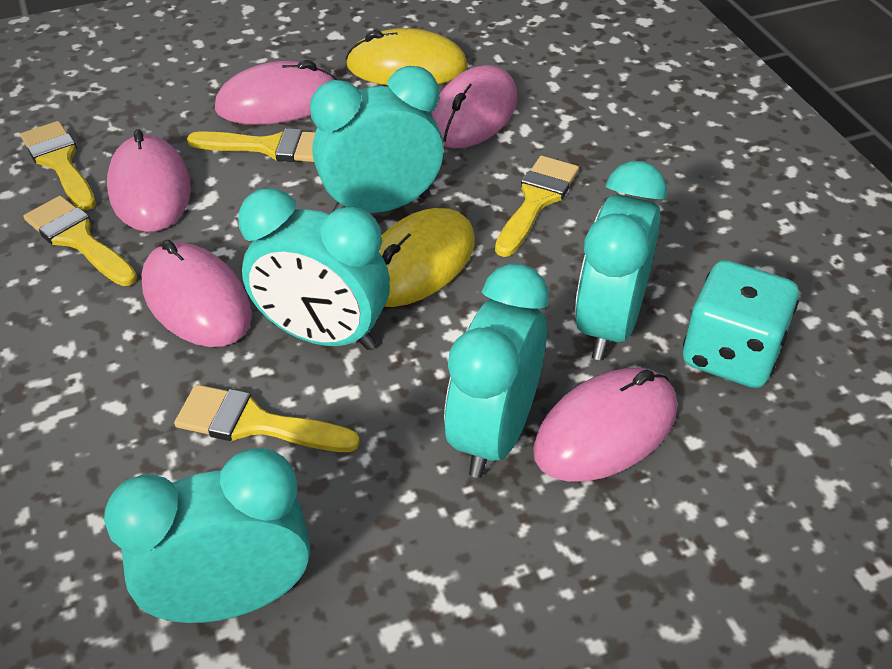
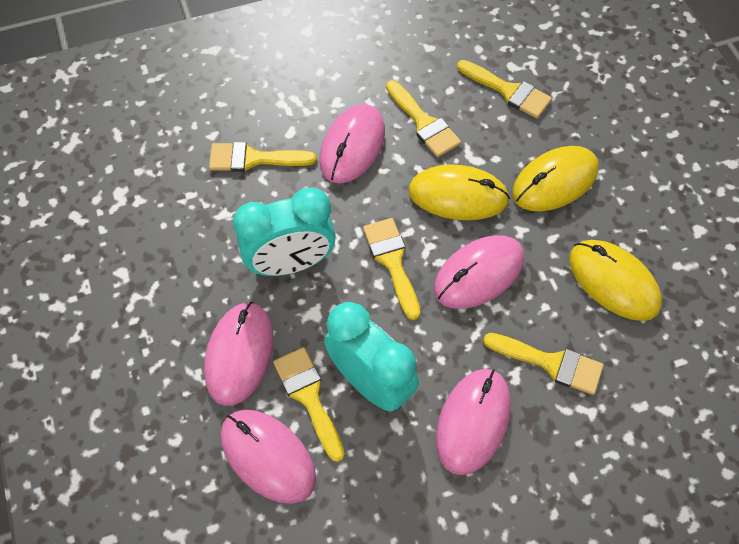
turquoise clock: [104,448,310,623] [238,188,390,350] [310,66,444,213] [444,263,549,478] [575,161,667,360] = 5 -> [233,187,336,276] [324,302,419,411] = 2
turquoise dice: [683,260,799,388] = 1 -> none = 0
yellow brush: [21,121,96,211] [24,196,137,286] [174,385,360,452] [187,128,315,162] [495,156,579,257] = 5 -> [209,142,317,172] [273,347,345,462] [363,218,420,320] [386,80,461,157] [457,60,552,118] [483,333,604,395] = 6
yellow mouse: [346,28,468,85] [379,208,475,307] = 2 -> [409,165,510,220] [512,146,599,211] [569,240,662,321] = 3

